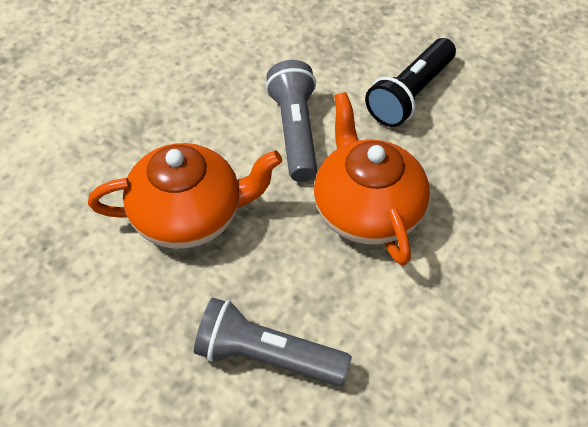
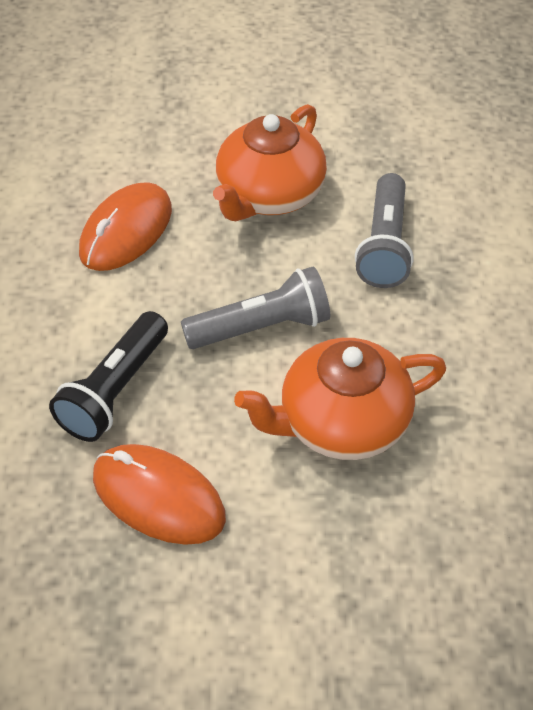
orange mouse: none = 0 -> [79,182,172,271] [93,444,226,545] = 2

